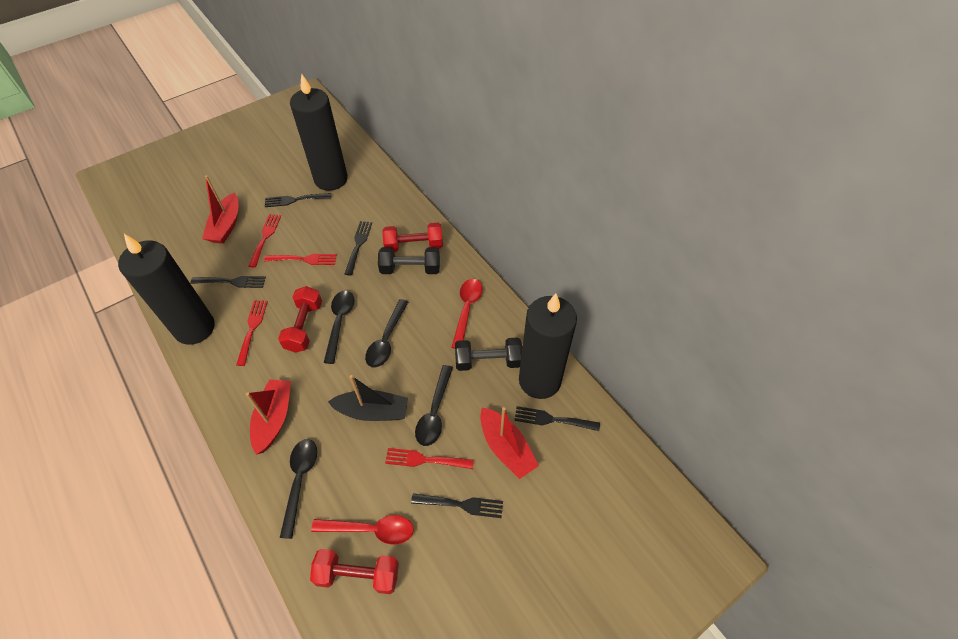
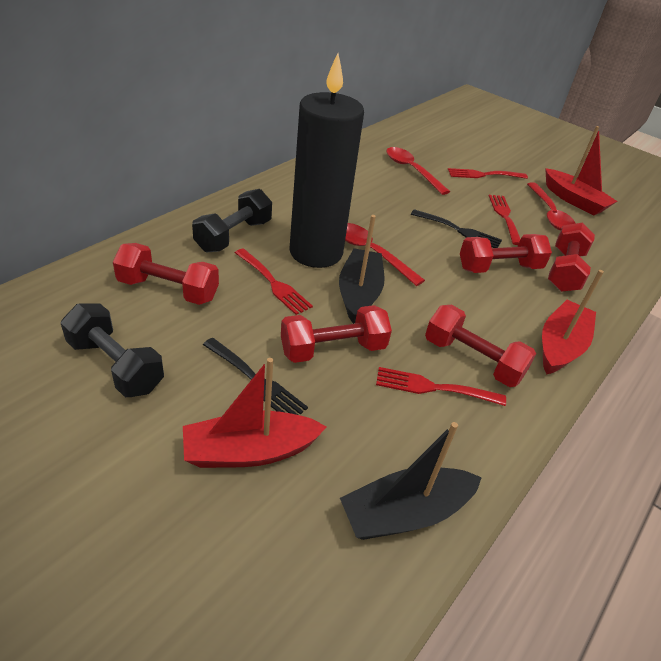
black boat: [328,375,408,421] = 1 -> [339,215,385,324] [340,422,482,540] = 2
black candle: [118,234,215,345] [290,73,348,191] [519,293,577,399] = 3 -> [289,53,364,268] = 1
black fork: [190,276,266,288] [265,193,332,207] [345,221,372,276] [411,493,503,518] [514,406,600,431] = 5 -> [203,338,308,415] [411,209,502,248] = 2
black spoon: [280,439,317,539] [324,290,354,364] [365,299,408,368] [415,365,453,446] = 4 -> none = 0
red dumbbell: [278,286,322,353] [310,549,399,594] [382,223,443,252] = 3 -> [113,243,219,305] [281,305,392,363] [425,305,536,387] [460,234,552,273] [548,223,595,292] = 5
red spoon: [311,515,414,545] [451,279,483,349] = 2 -> [345,223,425,286] [386,147,450,195] [527,182,575,231] = 3

